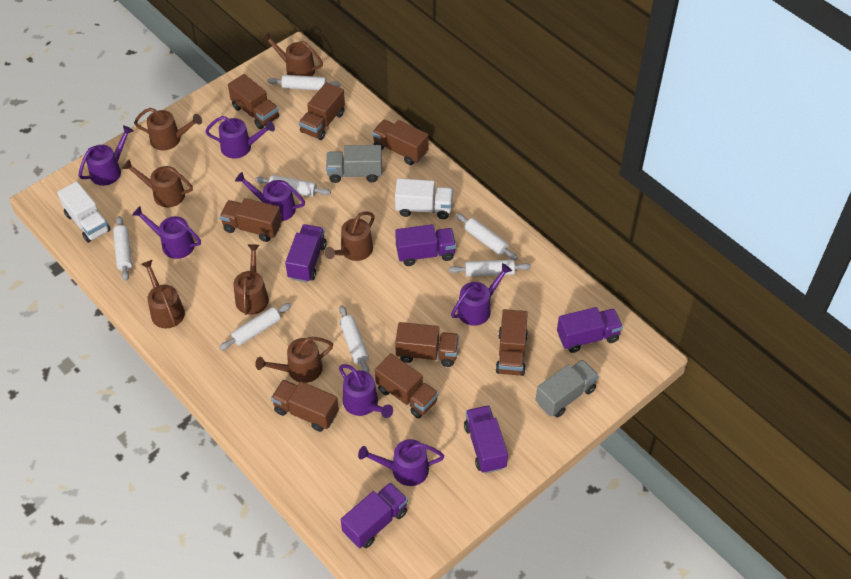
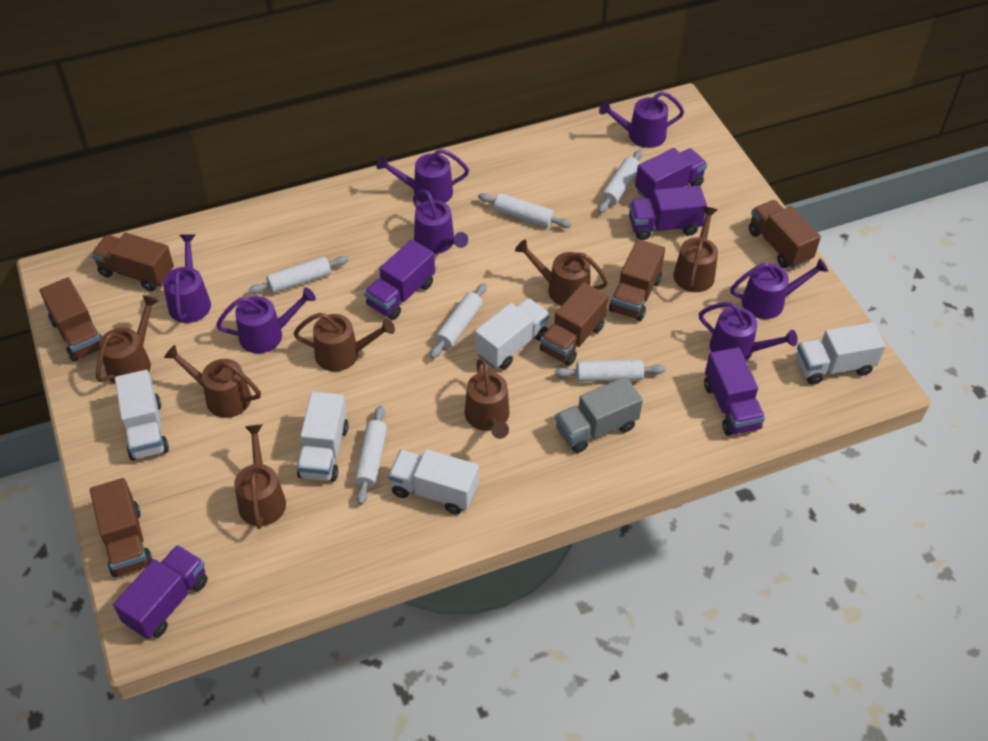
brown truck: [220,198,282,242] [228,74,279,129] [271,380,339,432] [299,82,345,140] [372,120,429,165] [375,353,439,419] [395,322,459,367] [496,309,528,376] = 8 -> [40,277,102,362] [90,478,153,577] [91,232,174,291] [540,282,609,366] [609,239,665,321] [749,200,821,269] = 6
grey truck: [326,145,382,183] [535,359,599,418] = 2 -> [555,377,643,453] = 1
white rolling pin: [113,216,132,281] [219,303,292,350] [255,175,331,197] [268,75,341,90] [339,305,369,373] [449,260,531,277] [456,213,518,260] = 7 -> [248,256,348,294] [354,405,387,505] [430,283,487,359] [478,193,571,228] [555,360,665,382] [598,150,642,214] = 6
white truck: [57,181,111,243] [395,178,453,219] = 2 -> [115,370,169,461] [297,392,349,482] [388,449,479,514] [475,298,550,369] [796,322,886,385] = 5

